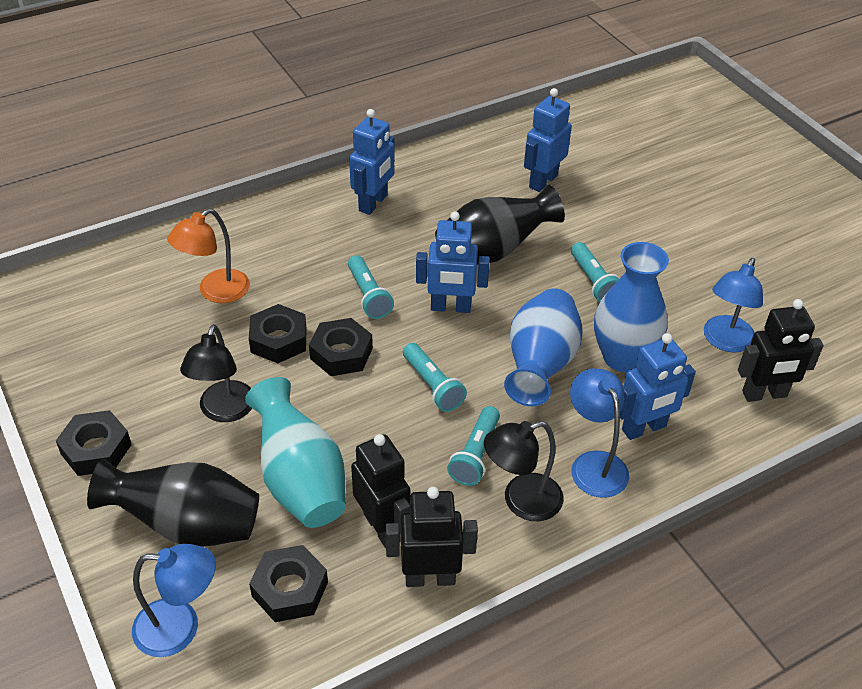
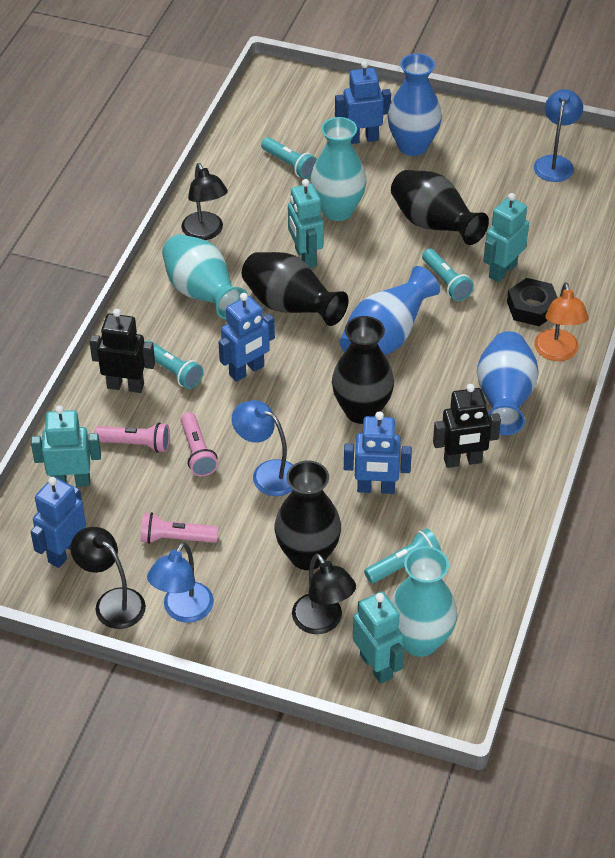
black lamp: [180,324,252,422] [484,421,564,521] = 2 -> [71,527,146,629] [182,163,228,240] [292,554,356,634] = 3
black nut: [56,410,132,476] [249,304,307,363] [249,545,328,622] [309,318,373,376] = 4 -> [507,278,558,326] = 1
black robot: [351,434,410,548] [385,487,478,587] [738,299,823,402] = 3 -> [89,309,155,393] [433,384,501,468] = 2
black vase: [87,458,259,547] [435,185,565,265] = 2 -> [242,252,348,326] [275,461,341,570] [332,316,394,424] [391,170,489,245] = 4
blue vase: [504,288,583,406] [594,242,669,372] = 2 -> [340,266,440,355] [388,53,442,156] [477,331,539,435] = 3
pink flashlight: none = 0 -> [94,422,170,453] [140,512,218,544] [181,412,218,476] = 3
turquoise robot: none = 0 -> [31,405,101,487] [288,179,324,268] [353,592,404,684] [483,193,529,283] = 4
turquoise vase: [245,377,346,528] = 1 -> [162,234,248,319] [310,117,367,221] [390,546,457,657] = 3

